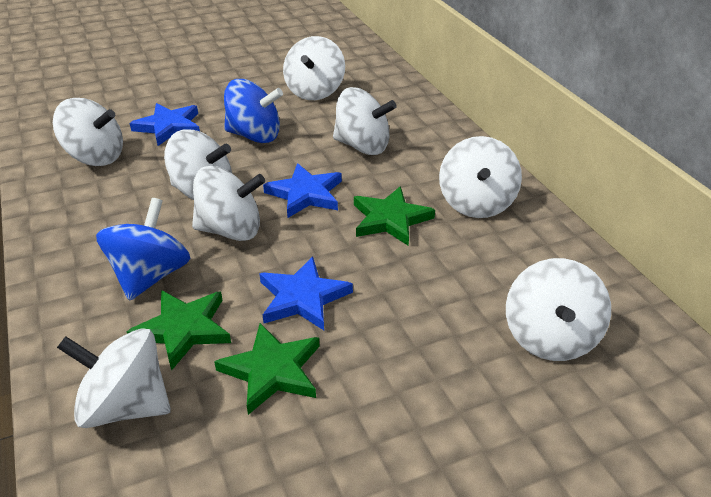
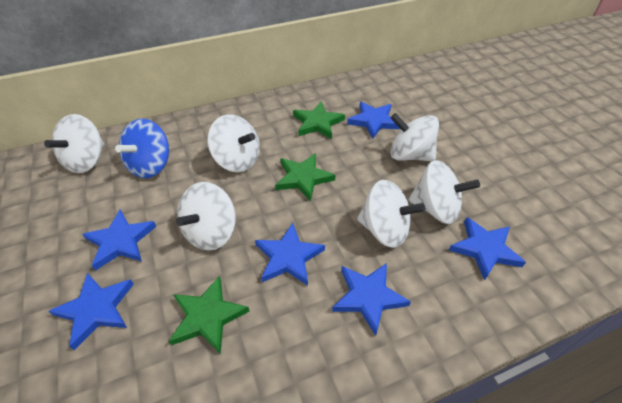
blue spinning top: [96,198,191,301] [224,79,283,143] = 2 -> [115,118,169,178] = 1
blue star: [130,103,200,146] [259,256,353,330] [263,163,342,218] = 3 -> [49,273,134,350] [82,210,156,271] [255,223,325,286] [332,263,411,336] [347,101,400,139] [449,217,526,280] = 6
white spinning top: [53,98,123,166] [57,328,171,428] [164,130,232,200] [192,166,265,241] [283,36,345,100] [333,87,397,155] [439,136,522,218] [506,258,611,361] = 8 -> [44,114,104,173] [176,182,236,251] [208,115,260,172] [357,180,425,248] [390,113,439,161] [408,160,480,224] = 6

